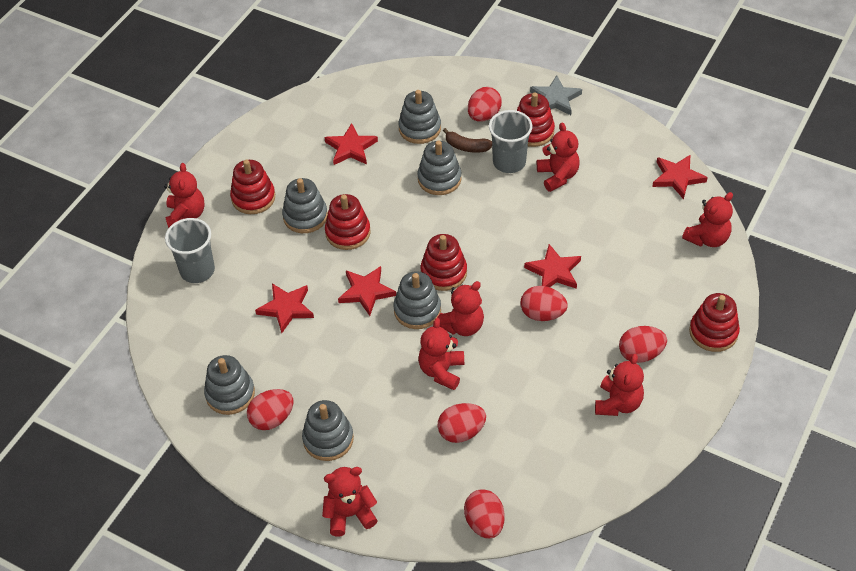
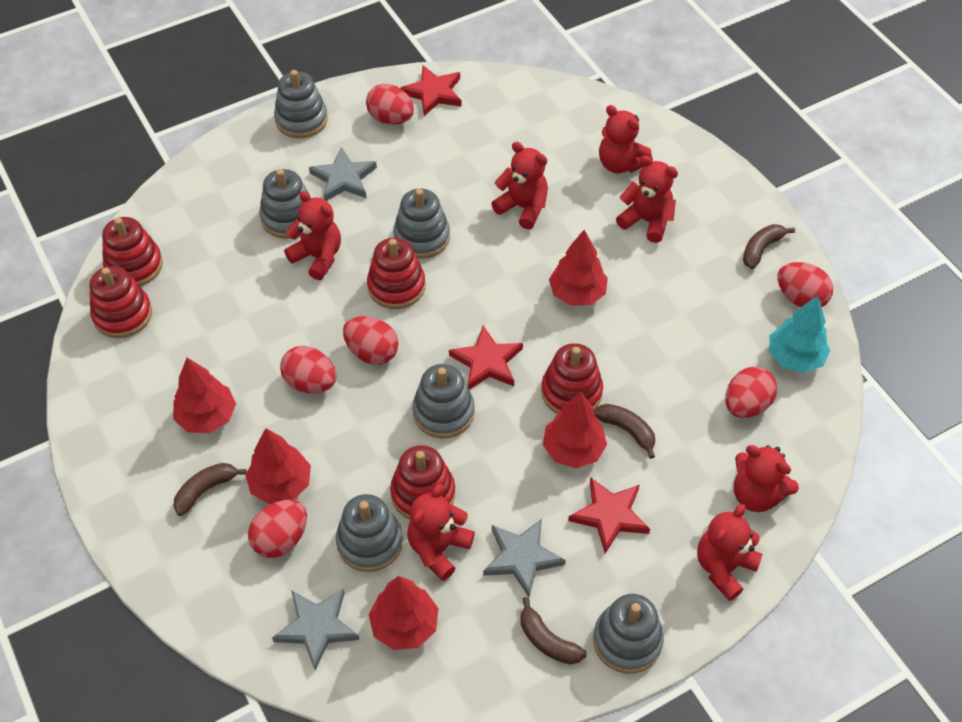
brown banana: [443,128,492,153] = 1 -> [174,463,247,516] [521,597,586,664] [594,404,655,459] [743,224,795,269] = 4
grey cup: [165,218,215,283] [489,110,532,173] = 2 -> none = 0
grey star: [530,75,582,115] = 1 -> [272,589,359,670] [309,147,377,201] [483,519,566,597] = 3
red star: [255,283,314,333] [324,123,378,165] [338,266,396,316] [524,244,581,289] [652,155,708,200] = 5 -> [400,65,462,116] [449,325,523,390] [568,477,650,553] = 3
red tree: none = 0 -> [173,358,236,433] [245,428,311,504] [368,576,438,650] [543,391,607,468] [549,230,608,306] = 5
turquoise tree: none = 0 -> [769,296,830,373] = 1

